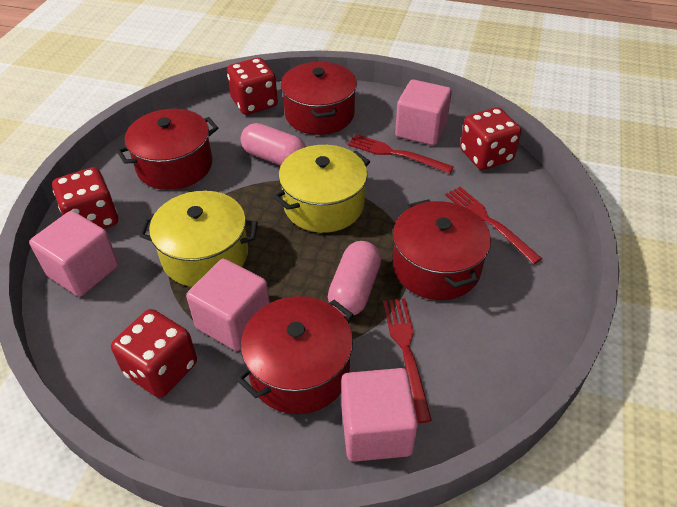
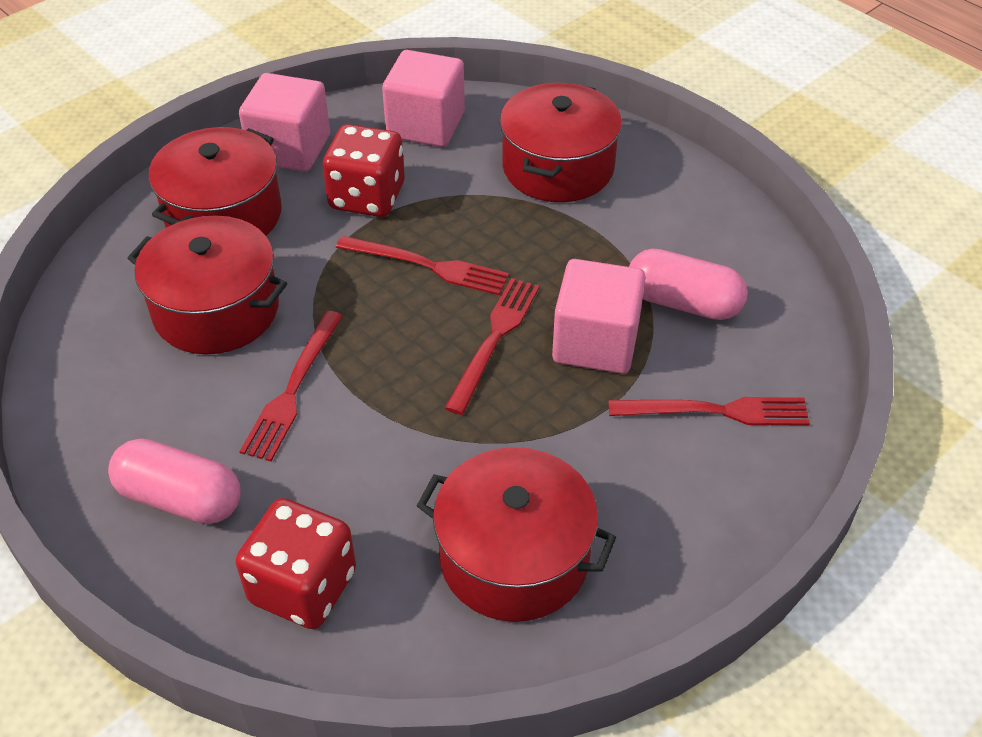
pink cube: [29,211,119,297] [186,259,270,351] [341,368,418,462] [395,80,452,146] = 4 -> [239,73,330,172] [382,50,465,147] [552,259,646,374] = 3
red dice: [52,167,118,229] [111,309,197,398] [227,58,278,115] [460,107,521,170] = 4 -> [236,498,356,629] [323,124,405,217] = 2
red fork: [347,134,454,174] [383,298,432,423] [445,187,542,265] = 3 -> [239,311,343,461] [336,236,509,295] [445,278,539,415] [608,397,810,426] = 4
yellow pot: [139,191,258,287] [274,145,370,233] = 2 -> none = 0

